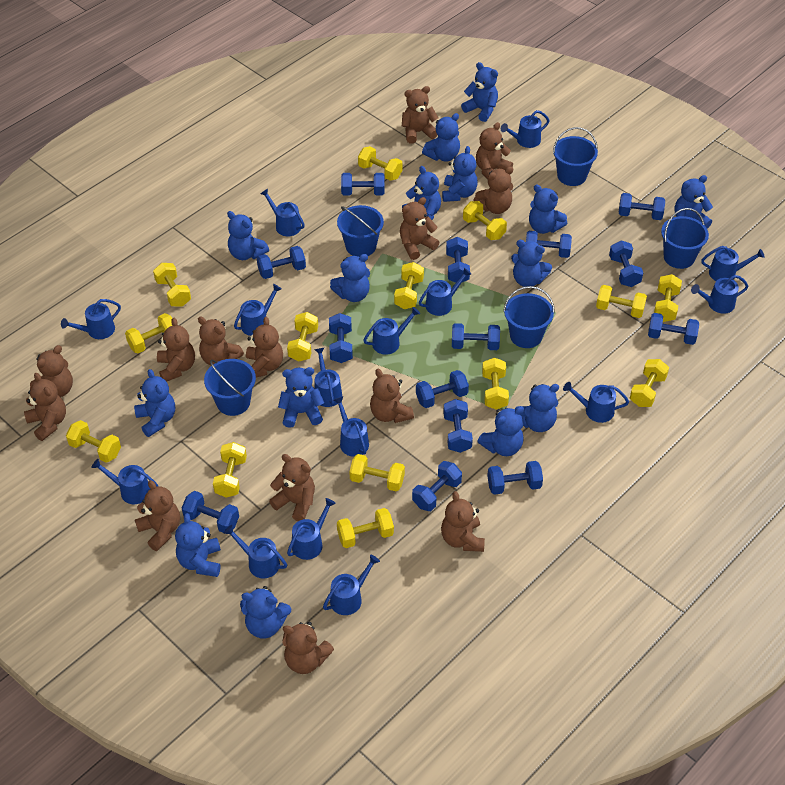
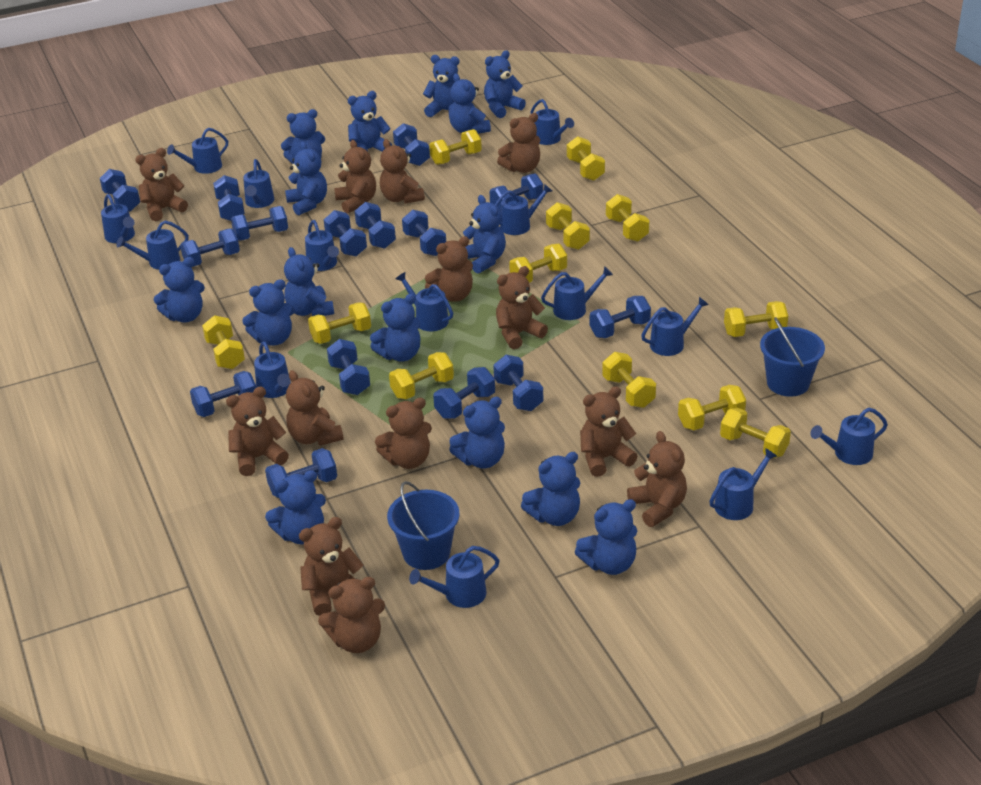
blue bucket: [204,359,256,416] [337,205,384,257] [503,286,555,348] [553,127,598,186] [661,208,709,269] = 5 -> [387,481,460,570] [760,317,825,397] = 2
blue dumbbell: [182,491,239,533] [257,246,306,279] [329,313,353,363] [341,173,384,195] [412,461,462,511] [416,370,469,408] [443,399,473,453] [446,237,470,283] [452,323,500,350] [487,461,543,495] [526,231,572,258] [609,240,643,287] [619,193,665,220] [648,313,699,345] = 14 -> [100,169,140,212] [180,228,240,267] [190,371,256,417] [213,175,245,221] [231,206,288,241] [265,448,337,498] [324,210,367,256] [327,339,370,395] [355,202,396,249] [393,123,430,166] [402,210,446,256] [433,367,495,419] [490,174,543,211] [493,355,543,411] [590,296,651,338] = 15
blue watering can: [61,299,121,339] [91,459,158,504] [224,525,287,579] [234,284,281,336] [260,188,305,236] [287,498,336,560] [314,348,342,407] [323,555,380,615] [334,396,369,457] [363,307,420,355] [419,268,471,316] [501,110,550,148] [563,382,629,423] [691,275,749,314] [701,246,765,281] = 15 -> [101,194,135,243] [116,221,189,270] [167,128,228,174] [243,159,274,208] [254,341,291,398] [305,220,339,271] [396,272,453,331] [409,546,500,608] [495,184,552,235] [531,99,574,145] [541,266,613,320] [641,297,709,356] [709,448,778,520] [810,408,888,465] = 14
brown teddy bear: [24,373,66,441] [30,345,73,397] [135,480,180,551] [157,318,195,382] [198,317,244,365] [246,317,283,378] [269,454,315,521] [282,622,334,674] [370,369,414,423] [400,197,439,260] [402,86,438,144] [441,491,485,552] [473,167,513,214] [476,122,513,179] = 14 -> [135,148,188,221] [226,387,289,476] [286,370,344,446] [299,517,363,616] [318,577,385,653] [334,140,376,214] [375,398,432,469] [380,139,425,204] [425,236,473,302] [496,266,548,349] [497,113,540,173] [580,386,638,477] [627,431,687,527] = 13
yellow dumbbell: [66,420,121,463] [125,313,172,353] [153,263,191,307] [213,442,247,497] [287,312,318,361] [337,508,394,548] [350,454,405,492] [358,146,403,181] [394,262,424,309] [463,201,507,240] [482,358,509,410] [596,285,647,318] [630,359,669,407] [654,274,682,322] = 14 -> [202,315,245,369] [308,302,371,344] [389,352,454,399] [430,129,482,165] [509,244,567,283] [546,202,590,250] [567,136,605,181] [602,352,656,408] [606,194,649,242] [678,385,746,430] [720,408,791,458] [724,301,788,337] = 12

